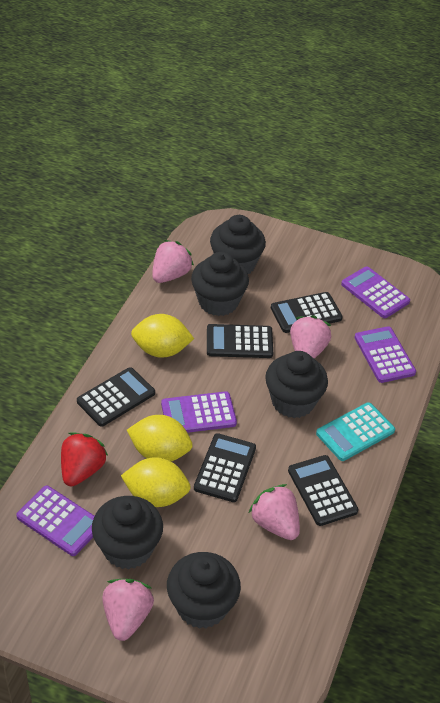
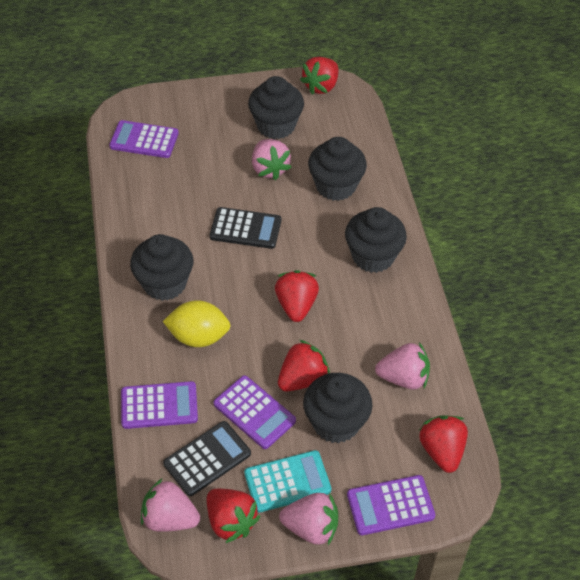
black calculator: [77,367,155,427] [194,433,256,502] [207,324,273,358] [271,292,343,333] [288,455,358,526] = 5 -> [163,421,251,496] [210,207,281,249] = 2
red strawberry: [61,432,108,487] = 1 -> [207,489,261,543] [275,270,319,322] [278,340,330,391] [300,57,339,95] [419,415,468,473] = 5
yellow lemon: [121,457,191,507] [127,415,193,462] [131,314,194,358] = 3 -> [163,300,231,347] = 1

